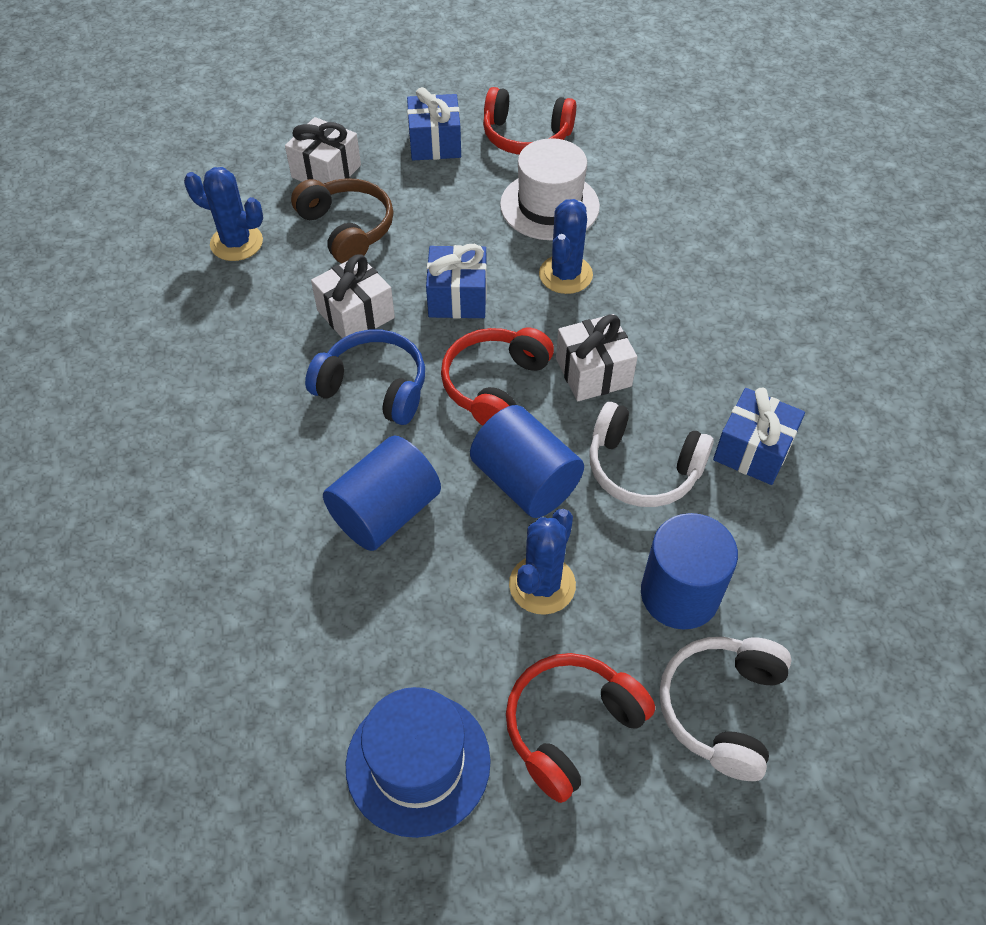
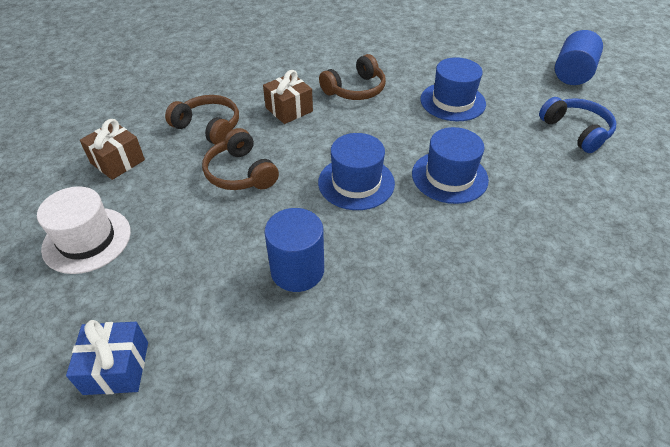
blue cactus: [184,167,263,261] [509,509,576,615] [539,199,593,294] = 3 -> none = 0
blue cylinder: [323,435,441,551] [470,405,584,518] [641,513,738,630] = 3 -> [264,208,324,292] [555,30,603,85] = 2
blue gift: [407,87,461,161] [426,244,487,319] [713,388,805,485] = 3 -> [66,320,148,395] = 1
blue hat: [346,687,491,838] = 1 -> [318,133,395,210] [412,127,489,204] [420,57,486,121] = 3
brown gift: none = 0 -> [80,119,145,180] [263,70,313,124] = 2
brown headphones: [291,178,393,264] = 1 -> [165,95,239,145] [202,128,279,190] [319,54,386,100] = 3
red headphones: [441,327,554,426] [483,87,576,155] [506,653,655,803] = 3 -> none = 0
white gift: [285,117,361,184] [311,254,395,338] [556,314,637,401] = 3 -> none = 0
white headphones: [589,402,714,507] [659,637,792,781] = 2 -> none = 0

